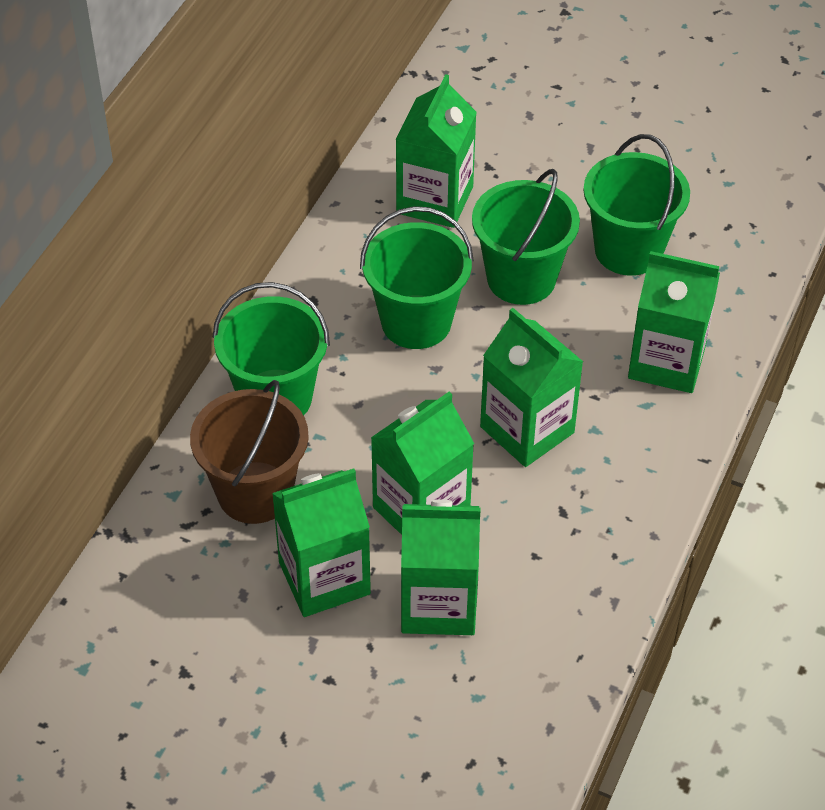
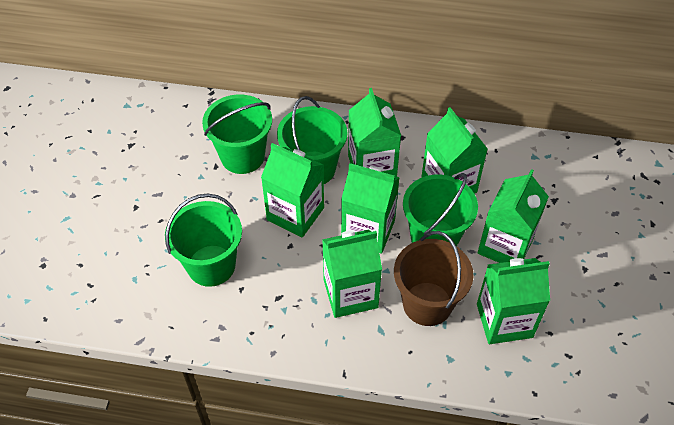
green carton: [272,469,371,617] [371,392,474,535] [396,74,477,228] [401,499,480,635] [480,308,583,467] [628,251,720,393] = 6 -> [261,143,324,238] [322,230,382,318] [341,163,400,253] [348,88,401,177] [421,107,488,194] [477,258,550,344] [478,169,549,263] = 7

